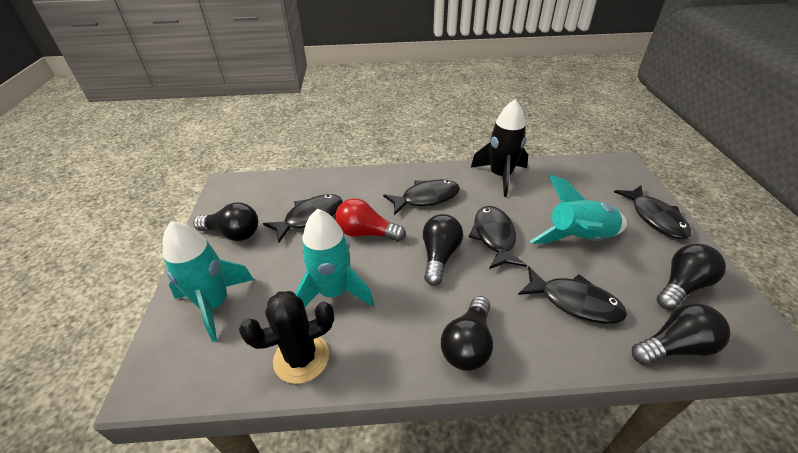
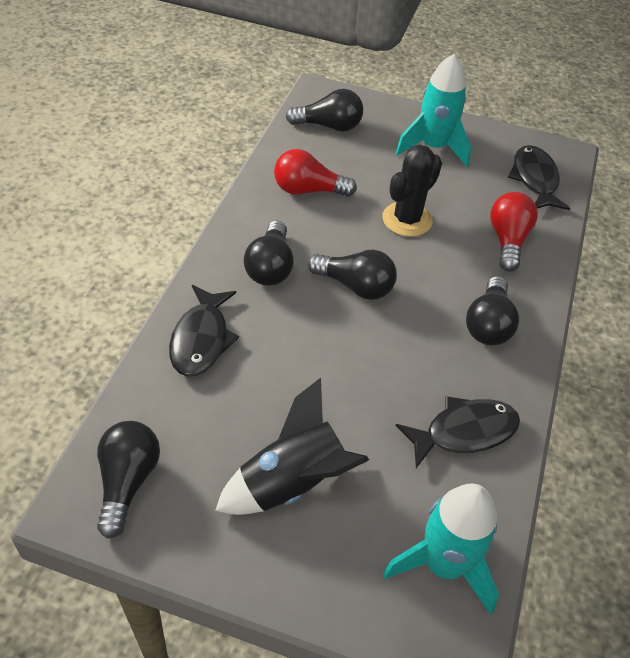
black fish: [263,194,343,242] [383,179,460,215] [469,206,527,269] [518,267,627,324] [614,185,691,239] = 5 -> [169,285,239,376] [396,396,520,468] [508,145,570,210] = 3
red light bulb: [335,198,406,242] = 1 -> [274,149,357,197] [490,192,538,272] = 2
turquoise rocket: [163,221,254,342] [295,209,374,307] [530,175,627,244] = 3 -> [383,483,499,615] [395,54,471,167] = 2

